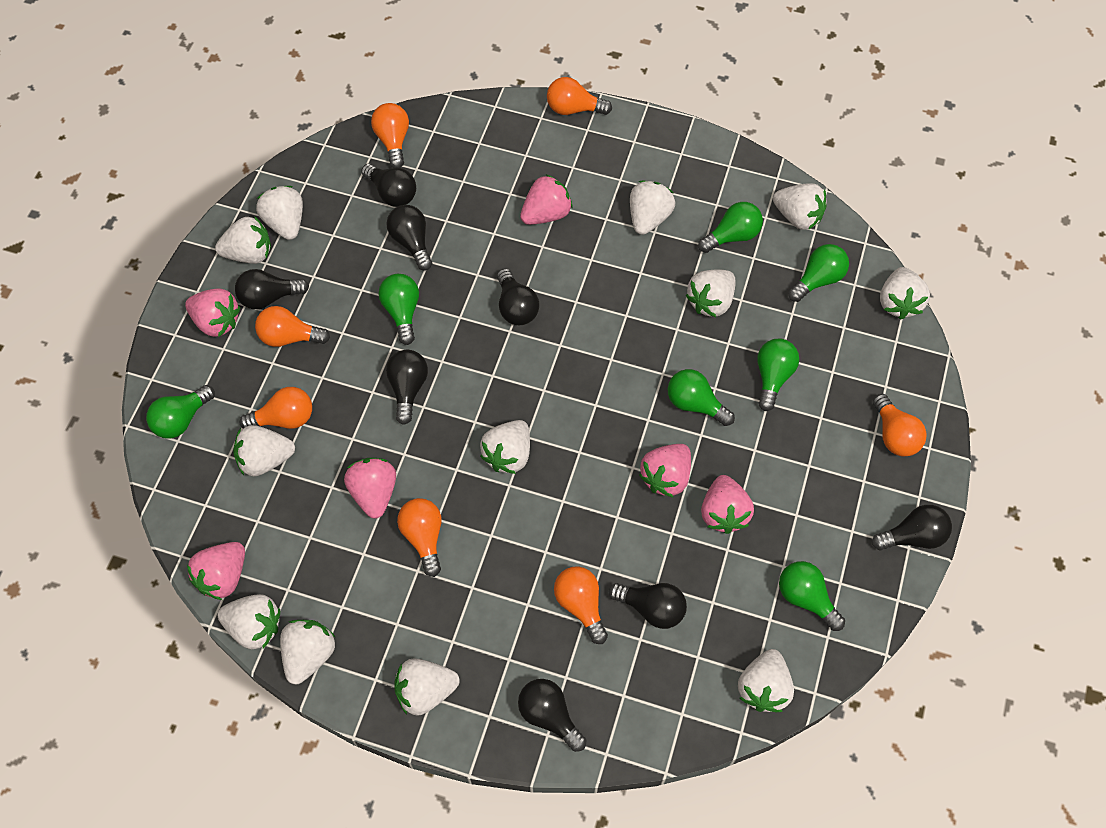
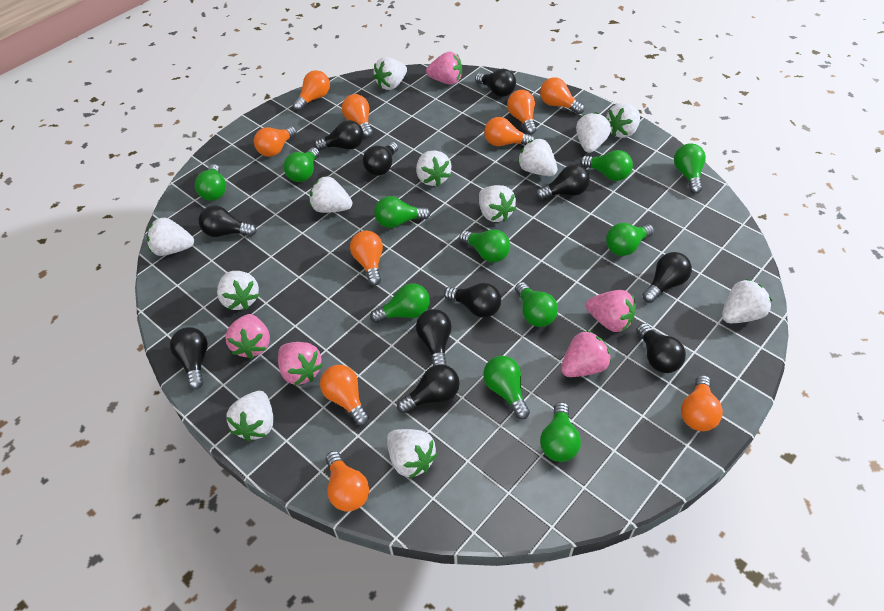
black light bulb: [235,269,309,309] [361,164,416,207] [386,205,432,271] [386,350,428,425] [497,268,539,325] [518,679,587,752] [609,583,687,629] [872,505,952,550] = 8 -> [170,327,208,389] [198,205,257,237] [314,120,364,150] [363,142,398,176] [397,364,460,413] [416,309,452,366] [444,283,501,318] [475,69,516,97] [536,165,590,200] [636,323,686,373] [643,252,692,303] = 11
green light bulb: [146,385,215,439] [378,274,419,345] [668,369,735,426] [698,202,763,253] [757,339,799,411] [779,561,845,631] [788,244,849,302] = 7 -> [195,164,226,201] [284,147,319,182] [370,283,430,323] [374,196,431,228] [459,229,510,263] [483,356,530,419] [515,282,558,327] [540,402,581,462] [580,150,633,181] [606,223,654,256] [674,143,706,194] = 11
orange light bulb: [239,387,312,429] [255,306,330,347] [371,103,409,168] [397,498,442,577] [547,77,612,115] [554,566,608,644] [873,394,927,457] = 7 -> [254,126,297,157] [293,70,330,111] [320,365,369,426] [326,451,369,512] [342,94,373,137] [350,230,383,286] [484,117,535,146] [507,90,536,135] [540,77,584,114] [681,375,723,431] = 10
pink strawberry: [185,288,241,337] [187,542,245,600] [344,458,396,518] [520,174,572,225] [639,444,691,497] [701,475,754,534] = 6 -> [225,314,270,359] [278,342,323,385] [426,51,462,85] [561,330,611,377] [586,290,636,332] = 5

